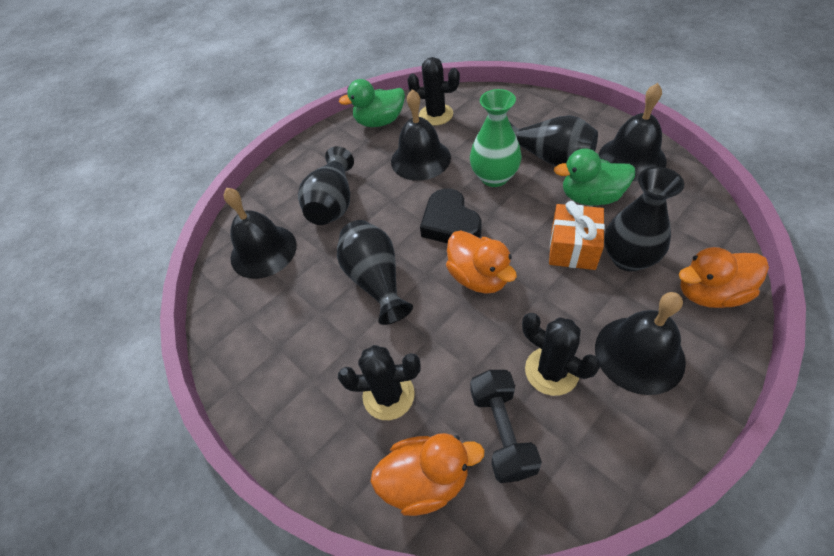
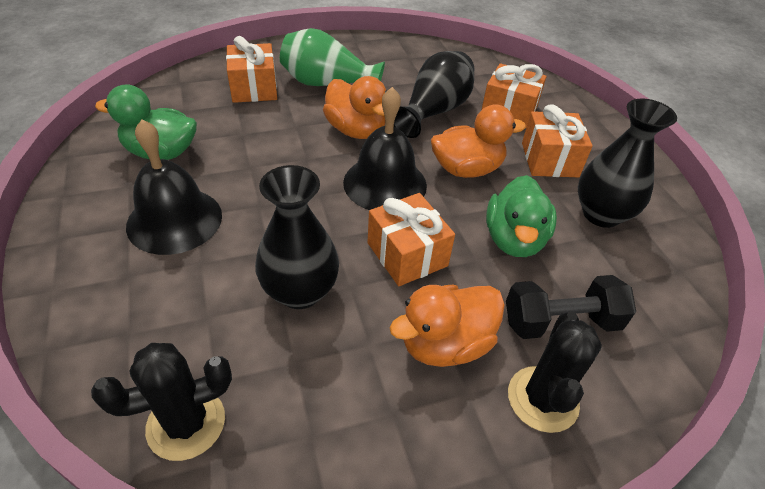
black bell: [224,188,297,279] [391,89,451,181] [595,292,686,395] [599,83,667,181] = 4 -> [126,119,222,255] [343,87,427,210] = 2
black cactus: [338,345,421,420] [407,57,460,126] [522,313,601,396] = 3 -> [91,343,232,461] [508,312,602,433] = 2
black heart: [420,189,482,243] = 1 -> none = 0
black vase: [298,146,354,225] [337,220,413,325] [509,115,598,166] [604,167,684,272] = 4 -> [255,165,339,309] [394,51,474,138] [578,99,677,228] = 3
orange gift: [549,201,605,270] = 1 -> [226,36,277,103] [368,193,455,286] [482,63,547,127] [522,104,593,177] = 4

